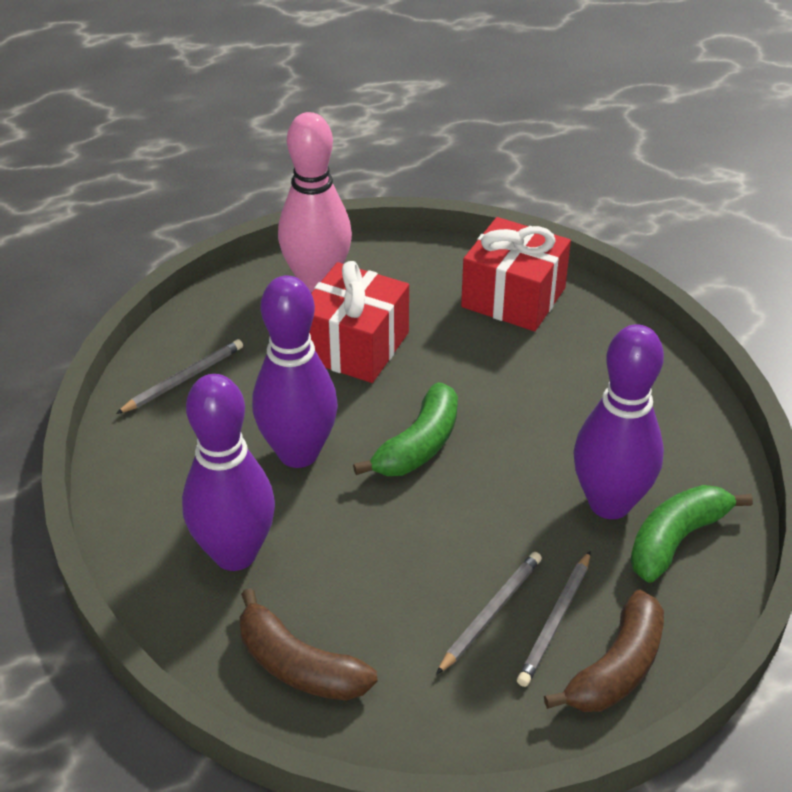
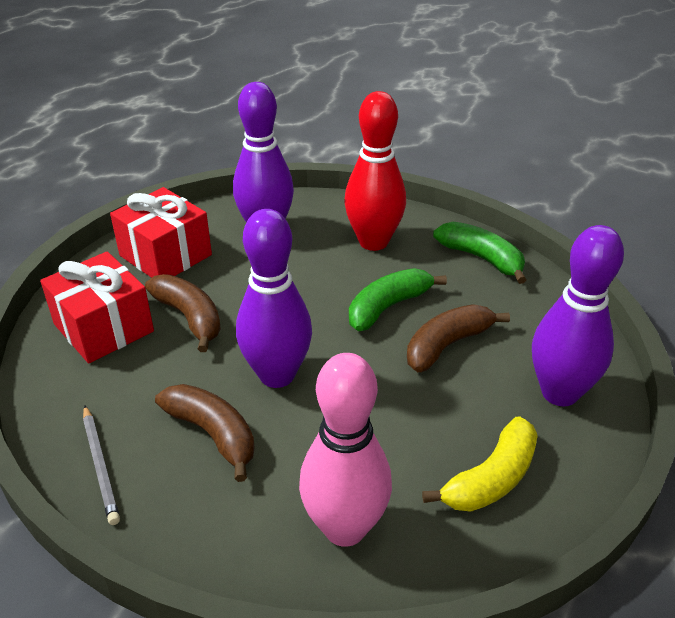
brown banana: [240,588,377,701] [544,590,664,712] = 2 -> [145,274,221,352] [155,384,255,482] [407,305,510,372] = 3
grey pencil: [116,339,243,414] [436,552,542,675] [517,551,591,687] = 3 -> [83,405,120,525] = 1
red bowling pin: none = 0 -> [344,91,406,251] = 1
yellow banana: none = 0 -> [422,416,538,512] = 1

